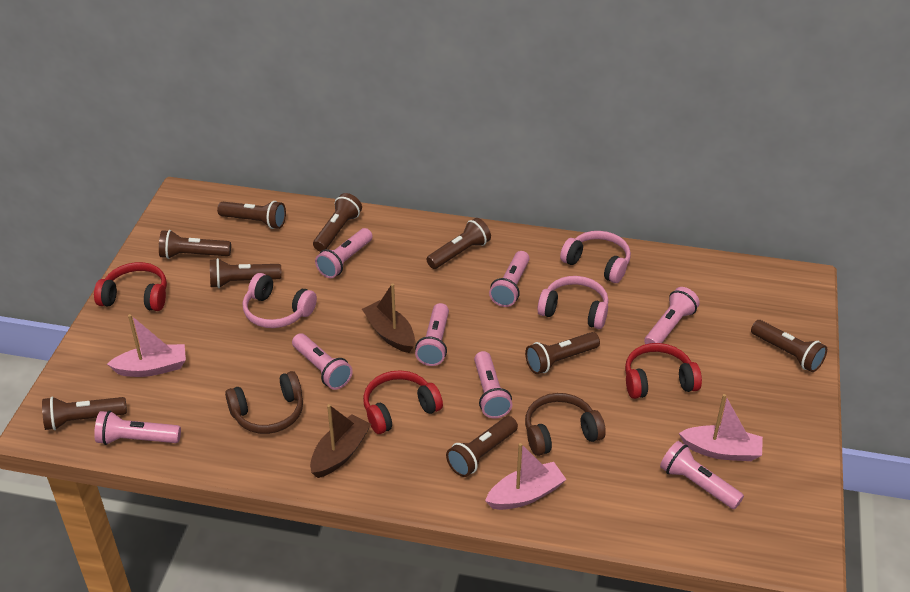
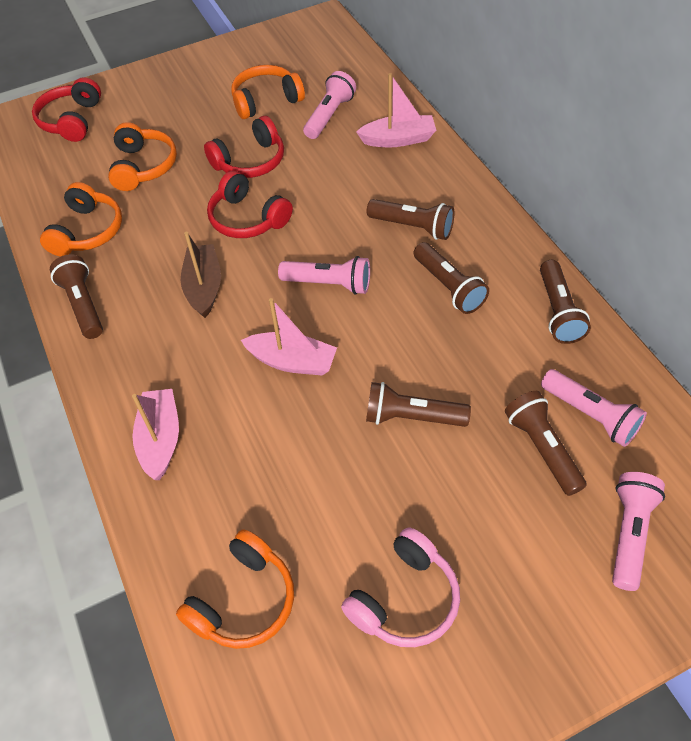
brown boat: [310,404,371,478] [362,284,415,353] = 2 -> [181,232,221,318] = 1
brown flashlight: [42,397,127,430] [159,230,231,259] [210,258,282,288] [217,201,286,229] [313,193,362,252] [426,218,491,269] [446,416,518,477] [525,332,600,374] [751,320,827,372] = 9 -> [50,254,103,339] [366,382,471,427] [367,199,454,240] [414,242,489,314] [505,391,587,496] [540,260,591,344] = 6
brown headphones: [225,371,303,434] [525,393,606,456] = 2 -> none = 0
orange headphones: none = 0 -> [40,182,122,256] [108,122,177,191] [176,530,294,649] [231,65,305,119] = 4
pink flashlight: [94,411,181,445] [292,333,353,390] [315,228,373,278] [415,303,449,366] [474,351,512,419] [489,251,530,307] [644,287,700,344] [660,441,744,509] = 8 -> [278,256,370,295] [303,71,356,139] [541,369,647,447] [612,472,665,591] = 4
pink headphones: [243,273,317,328] [537,276,609,329] [560,231,631,283] = 3 -> [341,527,460,647] = 1

